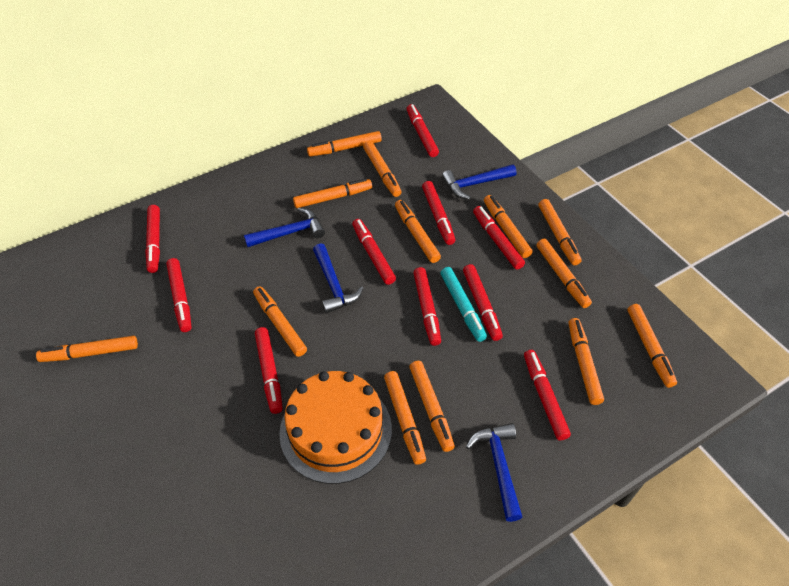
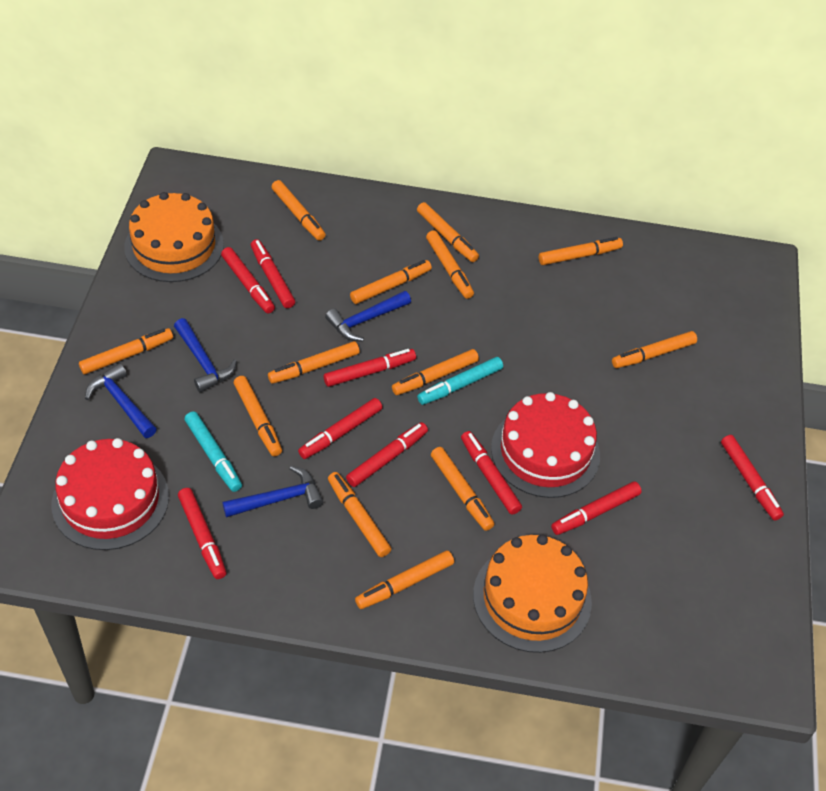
orange cake: [279,371,392,484] = 1 -> [124,192,224,282] [473,535,592,653] = 2
red cake: none = 0 -> [52,438,169,550] [491,392,600,498] = 2
red marker: [145,205,160,273] [166,258,192,332] [255,327,283,414] [352,219,396,285] [407,104,439,157] [413,267,441,346] [422,181,455,245] [463,264,503,341] [473,206,525,270] [524,350,571,441] = 10 -> [178,488,227,579] [221,247,275,313] [251,239,295,308] [298,398,382,459] [324,349,416,387] [346,422,428,487] [461,431,522,515] [551,482,642,535] [721,435,784,520] = 9
turquoise marker: [440,267,487,342] = 1 -> [185,411,242,492] [417,357,503,405] = 2

